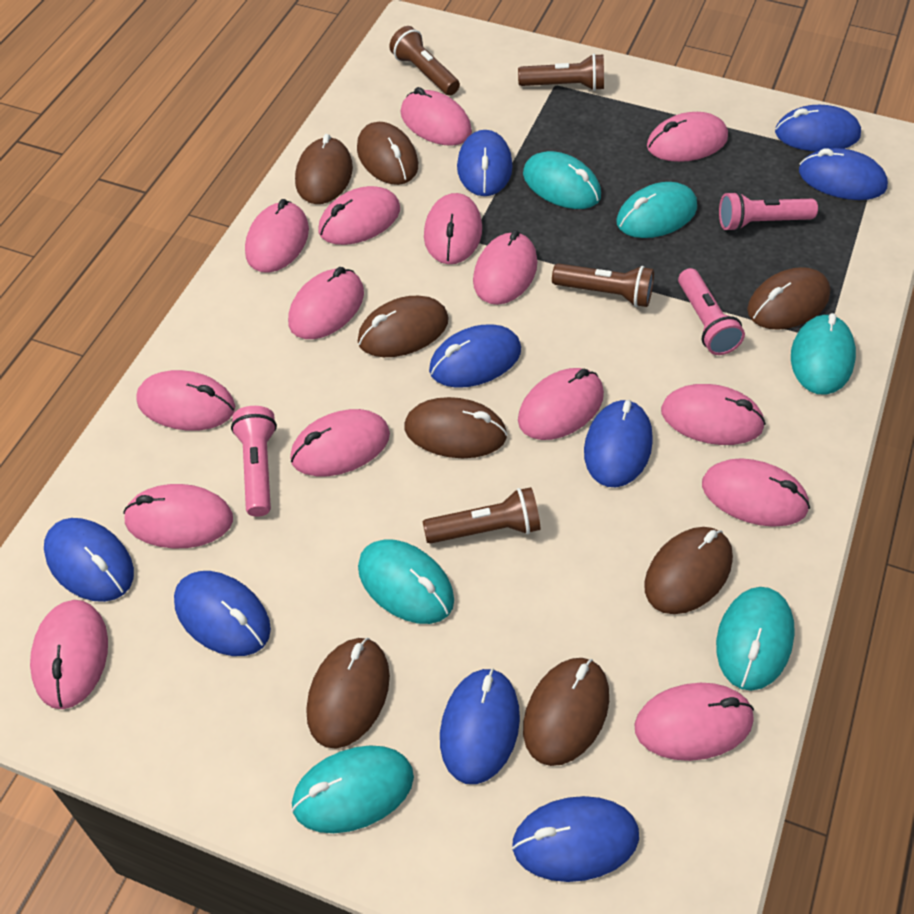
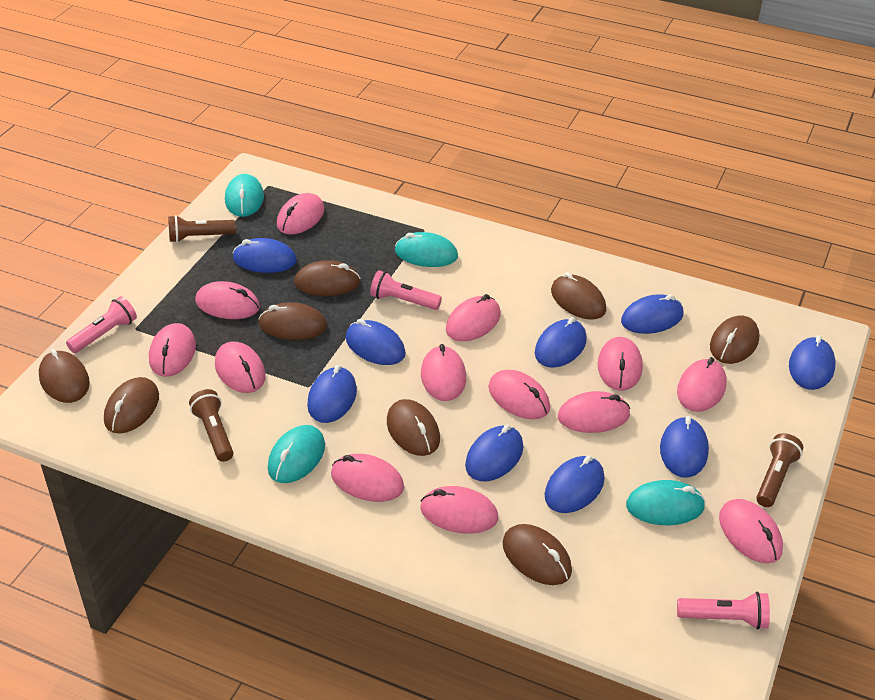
brown flashlight: [389,26,460,96] [422,487,540,544] [518,54,604,91] [552,264,654,307] = 4 -> [168,215,236,243] [189,389,234,462] [756,433,803,507] = 3
pink mouse: [30,600,108,709] [123,484,233,549] [136,370,235,431] [245,199,309,273] [288,267,364,339] [290,409,390,476] [319,186,400,245] [401,87,472,146] [424,193,482,264] [473,230,537,305] [518,368,604,440] [634,683,754,761] [647,112,728,162] [661,384,766,445] [702,458,810,527] = 15 -> [149,323,196,377] [195,281,260,319] [215,342,266,393] [277,193,324,234] [331,454,404,502] [420,486,498,534] [421,344,466,401] [446,294,501,341] [488,370,550,419] [558,391,630,433] [597,337,643,391] [677,357,727,412] [719,499,783,563] = 13
turquoise mouse: [291,745,414,833] [358,539,454,624] [523,151,601,209] [616,182,697,238] [716,587,795,691] [791,313,856,395] = 6 -> [225,174,264,217] [268,425,325,483] [395,232,458,267] [626,480,706,525] = 4

